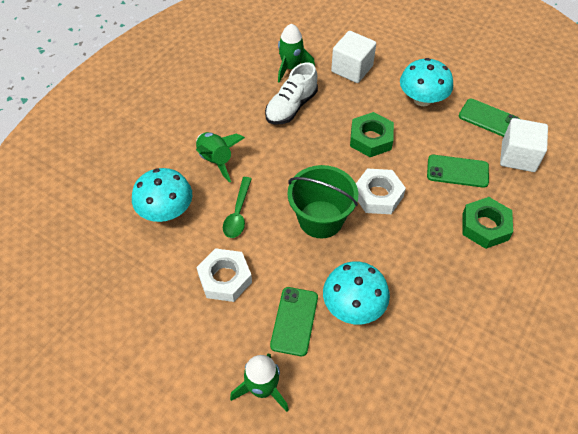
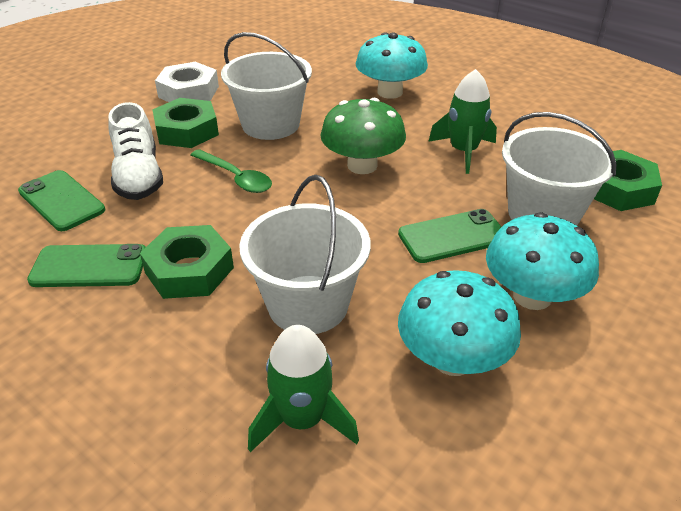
green bucket: [287,165,358,238] = 1 -> none = 0
green mushroom: none = 0 -> [320,98,406,174] = 1
green nut: [350,112,394,157] [462,197,513,249] = 2 -> [140,225,234,299] [152,98,219,148] [594,150,662,211] = 3
green rocket: [196,132,245,182] [230,354,289,412] [278,24,315,83] = 3 -> [248,325,359,452] [428,69,497,174] = 2
white bucket: none = 0 -> [221,32,312,140] [239,175,371,334] [502,112,617,226] = 3
white cube: [331,31,376,83] [500,118,548,172] = 2 -> none = 0
white nut: [197,248,252,302] [356,169,406,214] = 2 -> [155,62,219,102] = 1

